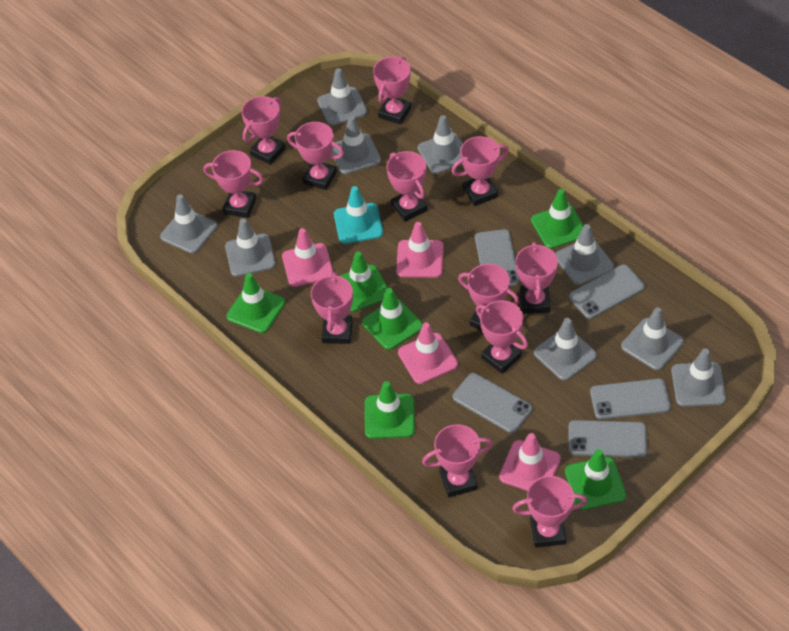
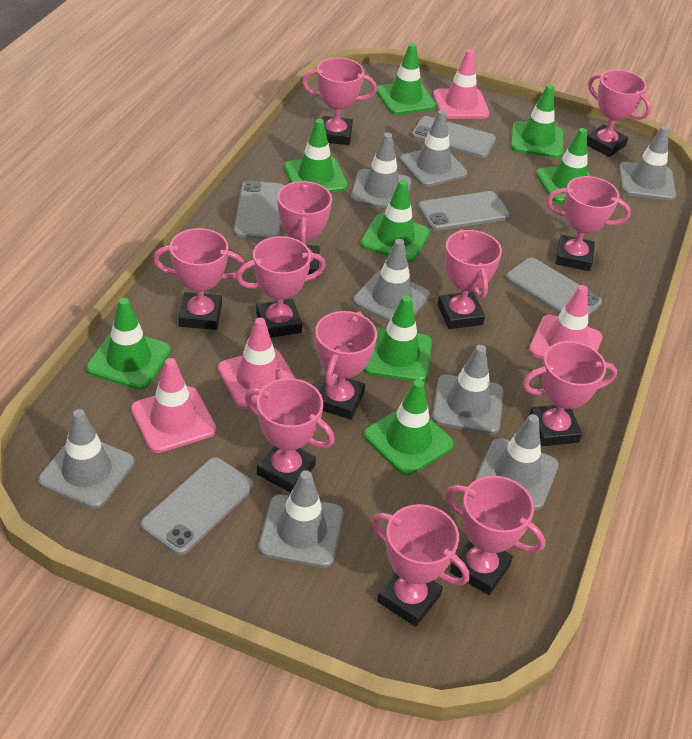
green traffic cone: [226,273,285,333] [340,252,388,312] [362,288,423,350] [365,381,415,439] [531,189,584,249] [565,449,626,510] = 6 -> [86,298,171,390] [284,119,348,193] [360,180,430,262] [364,295,432,382] [364,380,454,475] [376,43,436,115] [511,85,564,158] [536,128,591,203] = 8
grey traffic cone: [160,194,218,254] [225,218,276,277] [317,68,368,126] [331,116,381,174] [418,115,463,174] [534,318,597,381] [555,224,614,285] [621,308,684,370] [671,348,726,407] = 9 -> [38,409,134,509] [258,470,344,568] [351,133,412,209] [353,239,430,322] [400,110,467,187] [432,345,504,434] [475,414,559,510] [619,126,676,200] = 8
turquoise traffic cone: [334,186,383,244] = 1 -> none = 0

